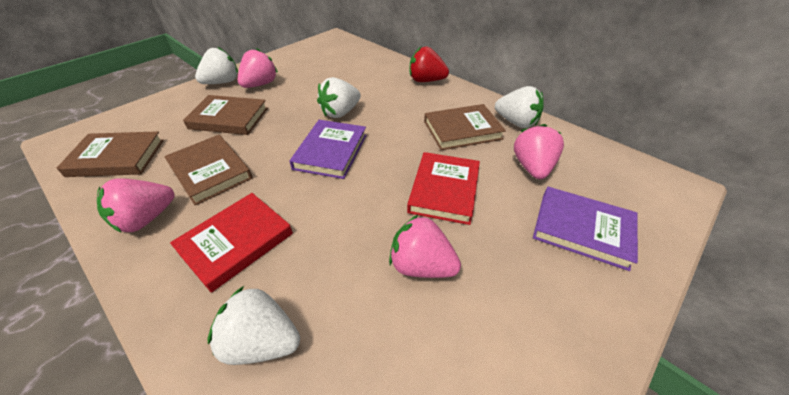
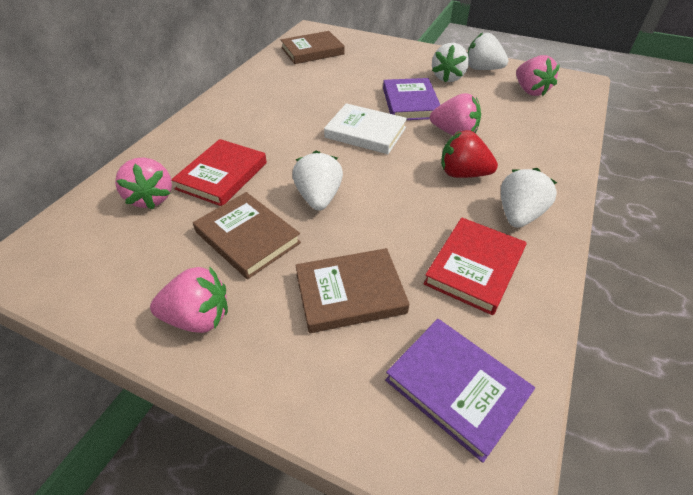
brown book: [57,131,164,177] [164,135,253,205] [183,95,268,135] [424,104,506,150] = 4 -> [193,192,301,279] [281,31,345,64] [295,248,409,333] = 3
white book: none = 0 -> [324,103,407,154] = 1

